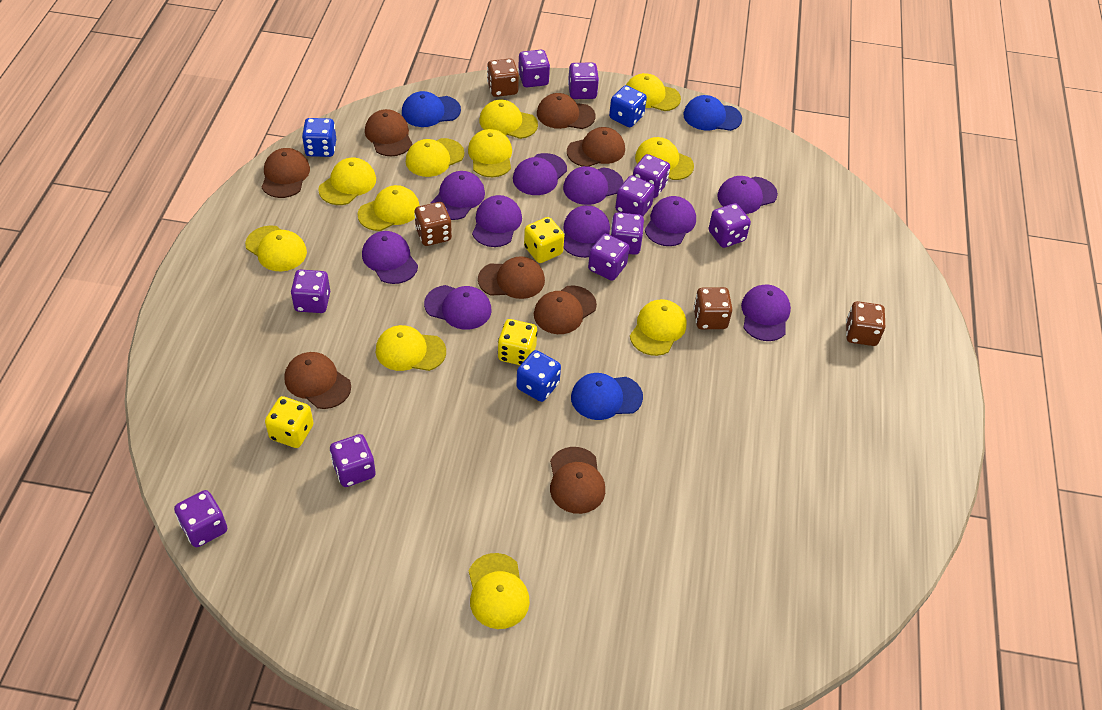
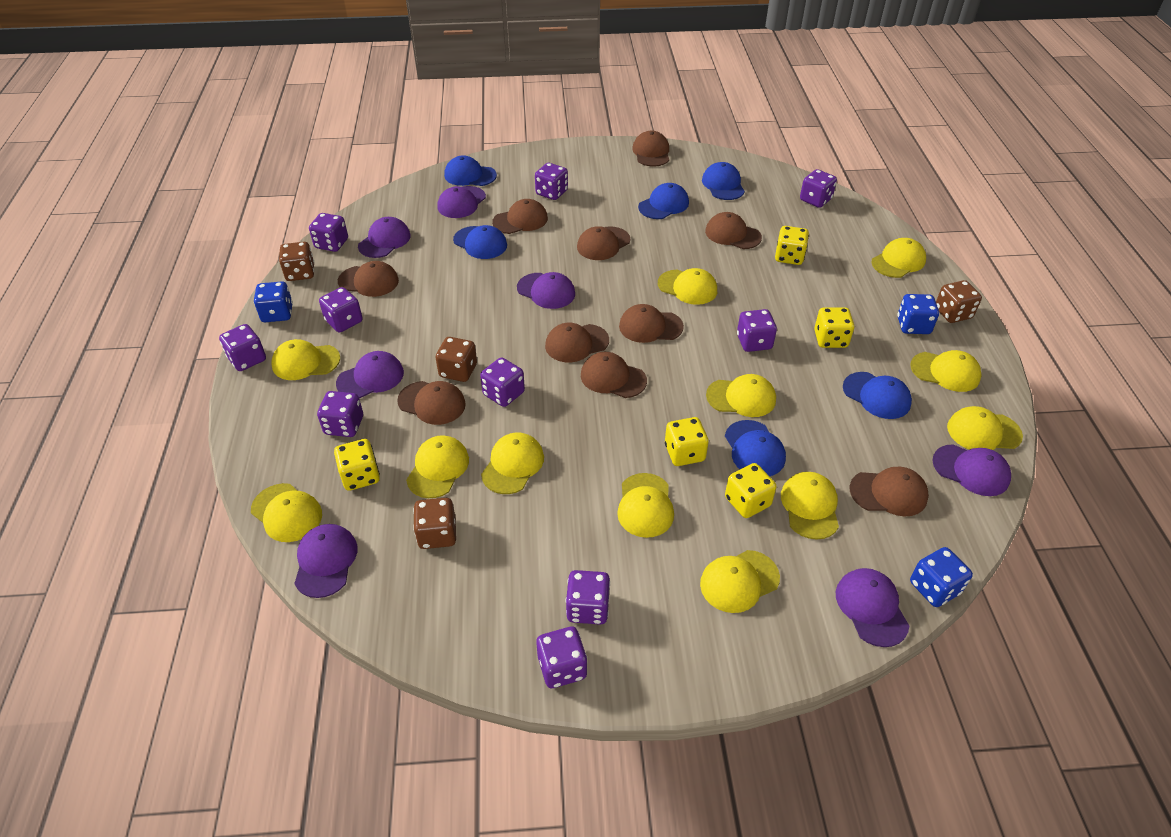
blue cap: [402,91,461,127] [571,373,643,420] [683,95,742,131] = 3 -> [444,155,497,186] [453,225,507,259] [638,183,689,219] [702,162,745,200] [725,420,786,476] [843,372,912,419] = 6
brown cap: [262,148,310,198] [284,352,351,409] [365,109,412,156] [478,256,545,299] [534,286,597,334] [537,93,596,129] [550,447,605,514] [567,127,625,167] = 8 -> [338,261,399,297] [397,381,466,425] [492,199,548,234] [545,323,609,362] [577,226,630,260] [581,352,647,398] [619,304,684,343] [632,131,669,167] [705,212,762,249] [850,467,929,517] = 10
purple cap: [362,231,418,284] [424,285,491,330] [431,171,485,220] [472,195,522,247] [513,153,567,195] [563,166,624,205] [563,205,610,258] [645,196,696,246] [717,176,778,214] [741,284,791,341] = 10 -> [294,524,358,598] [336,351,404,398] [358,217,410,258] [438,186,486,218] [517,272,575,309] [836,568,909,647] [932,444,1011,496] = 7
yellow cap: [245,225,307,271] [318,158,376,205] [358,185,420,231] [376,325,446,371] [406,138,464,177] [468,129,512,177] [469,553,530,629] [479,100,538,139] [626,73,681,111] [630,299,686,356] [635,137,694,180] = 11 -> [251,483,322,542] [272,339,340,380] [406,435,469,498] [481,432,544,494] [617,473,674,538] [658,268,717,305] [700,550,780,613] [706,374,776,417] [781,472,839,540] [871,238,926,278] [910,350,982,392] [947,406,1023,450] = 12
yellow dice: [265,396,314,448] [498,319,537,365] [524,217,564,263] = 3 -> [334,439,380,491] [665,417,709,466] [725,463,777,518] [775,226,809,265] [814,307,854,348] = 5

